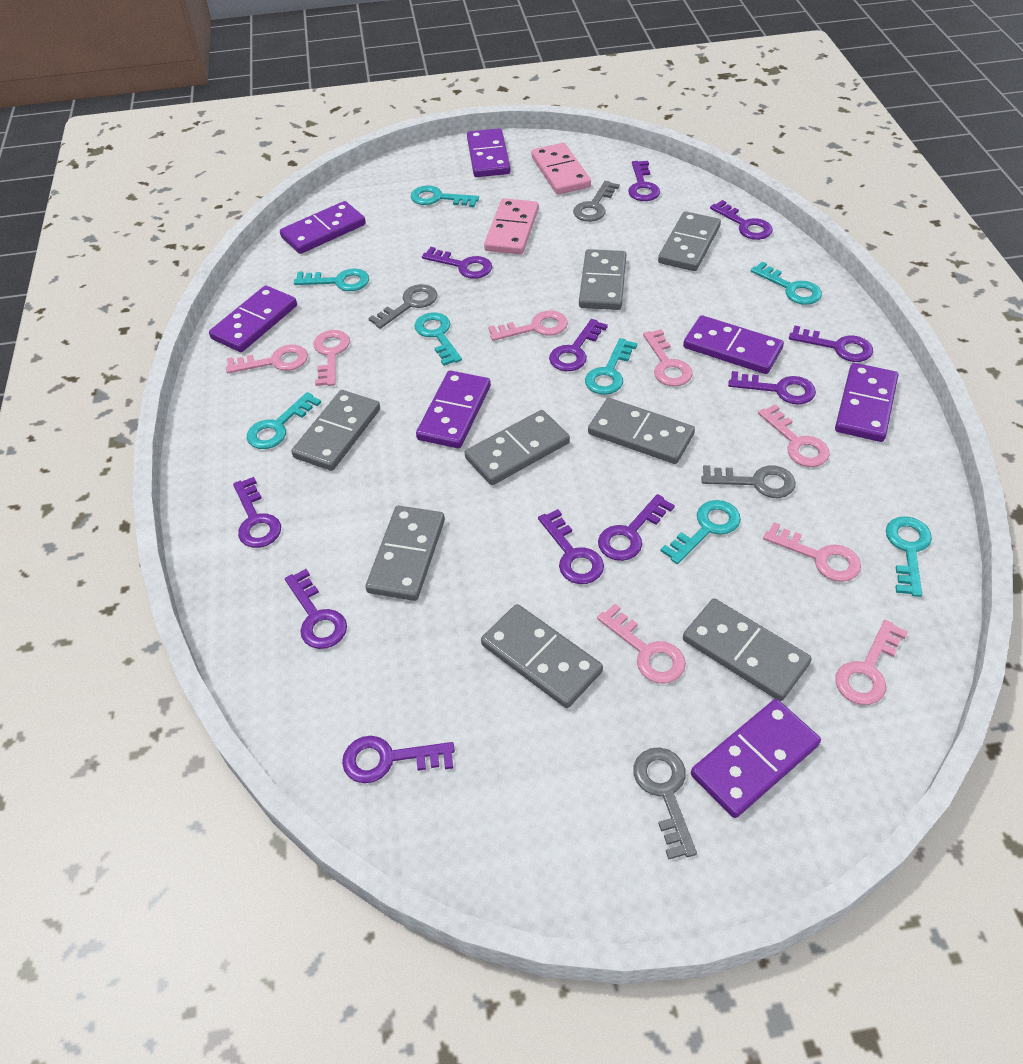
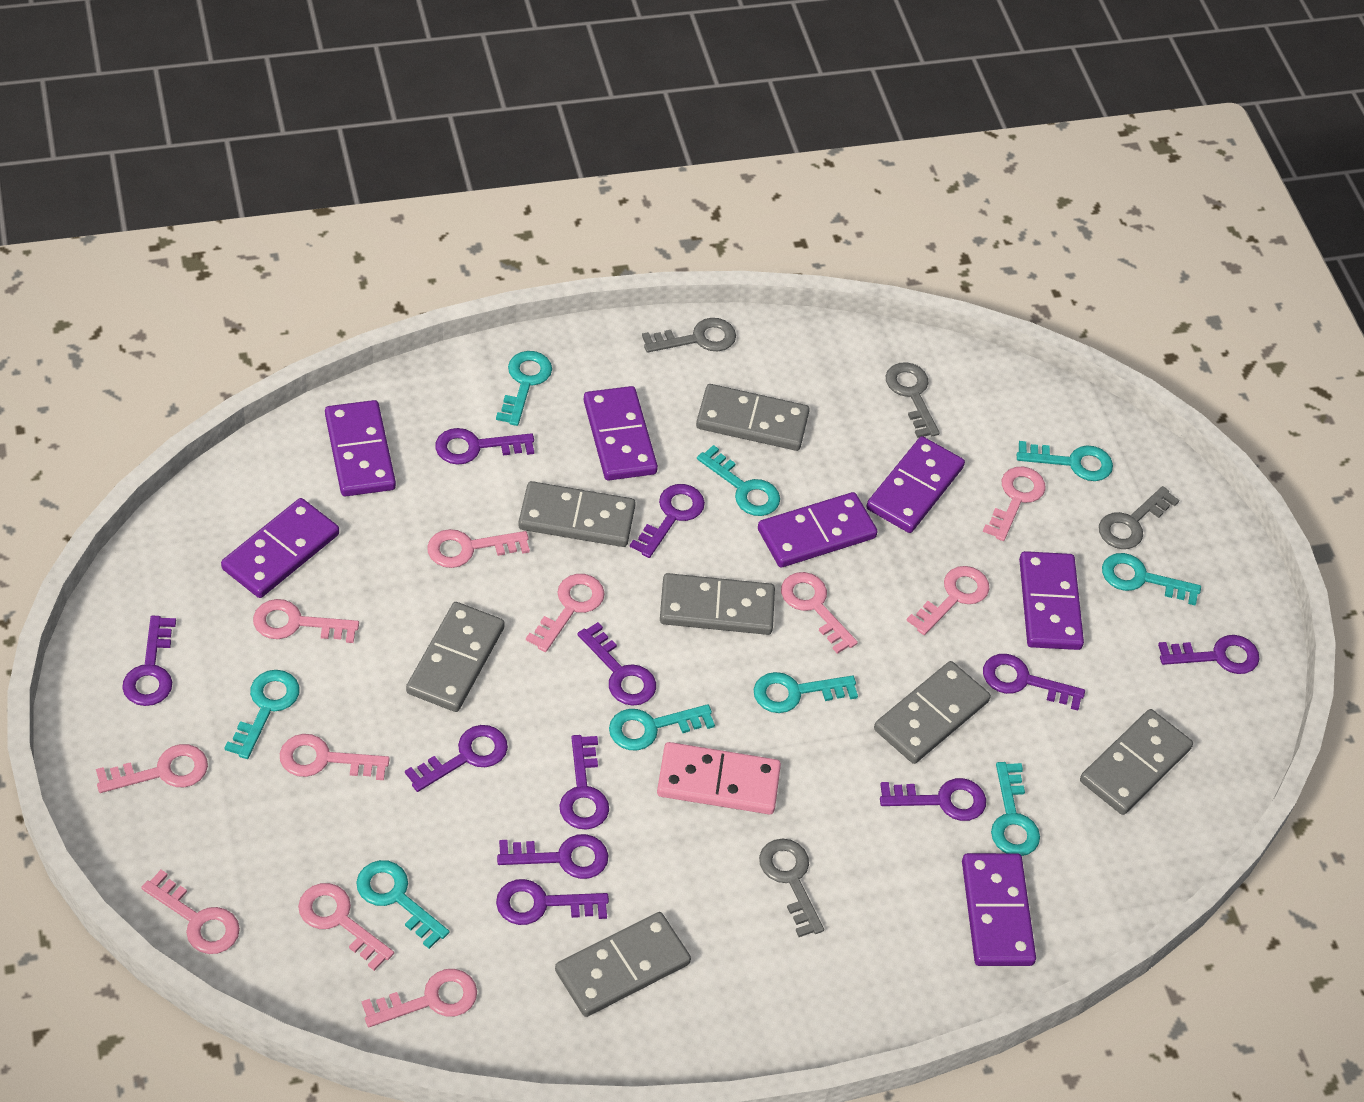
grey domino: [291,390,380,471] [366,506,445,601] [465,410,570,485] [481,604,603,708] [579,249,626,310] [588,398,695,464] [658,211,721,271] [683,598,812,701] = 8 -> [406,602,505,712] [518,481,636,547] [555,912,691,1017] [660,573,775,635] [696,384,810,451] [874,661,991,764] [1080,709,1193,815] = 7
pink domino: [484,198,539,255] [531,143,591,195] = 2 -> [657,742,781,814] = 1
pink key: [226,345,308,373] [314,330,350,386] [488,311,568,341] [597,604,686,684] [643,329,693,386] [758,404,830,467] [763,522,861,582] [835,620,908,705] = 8 -> [96,744,208,793] [141,870,240,954] [253,599,359,643] [280,734,390,780] [298,883,394,971] [362,969,477,1027] [427,529,530,568] [526,574,605,652] [781,572,858,654] [906,566,990,635] [983,467,1046,541] = 11
turquoise key: [247,392,321,449] [294,268,369,291] [411,185,479,207] [414,313,462,366] [585,338,637,395] [661,500,741,564] [751,261,822,305] [886,516,932,597] = 8 -> [225,670,300,759] [356,860,449,949] [496,351,552,426] [609,704,715,751] [697,445,780,516] [754,672,858,713] [991,762,1040,856] [1017,441,1113,481] [1102,553,1201,605] = 9

